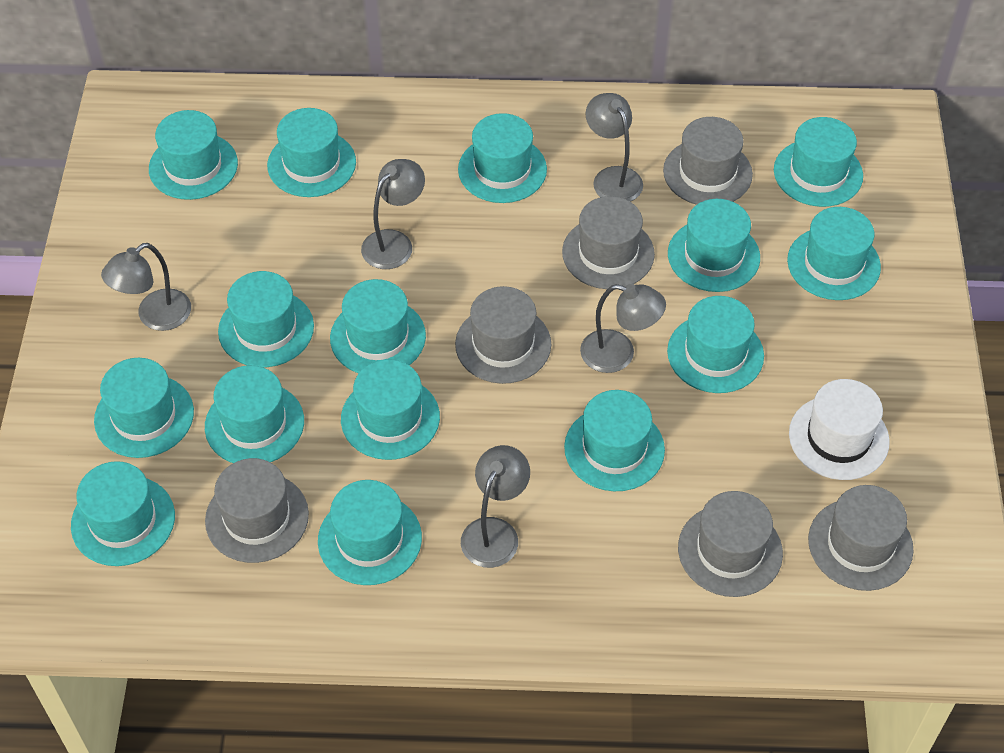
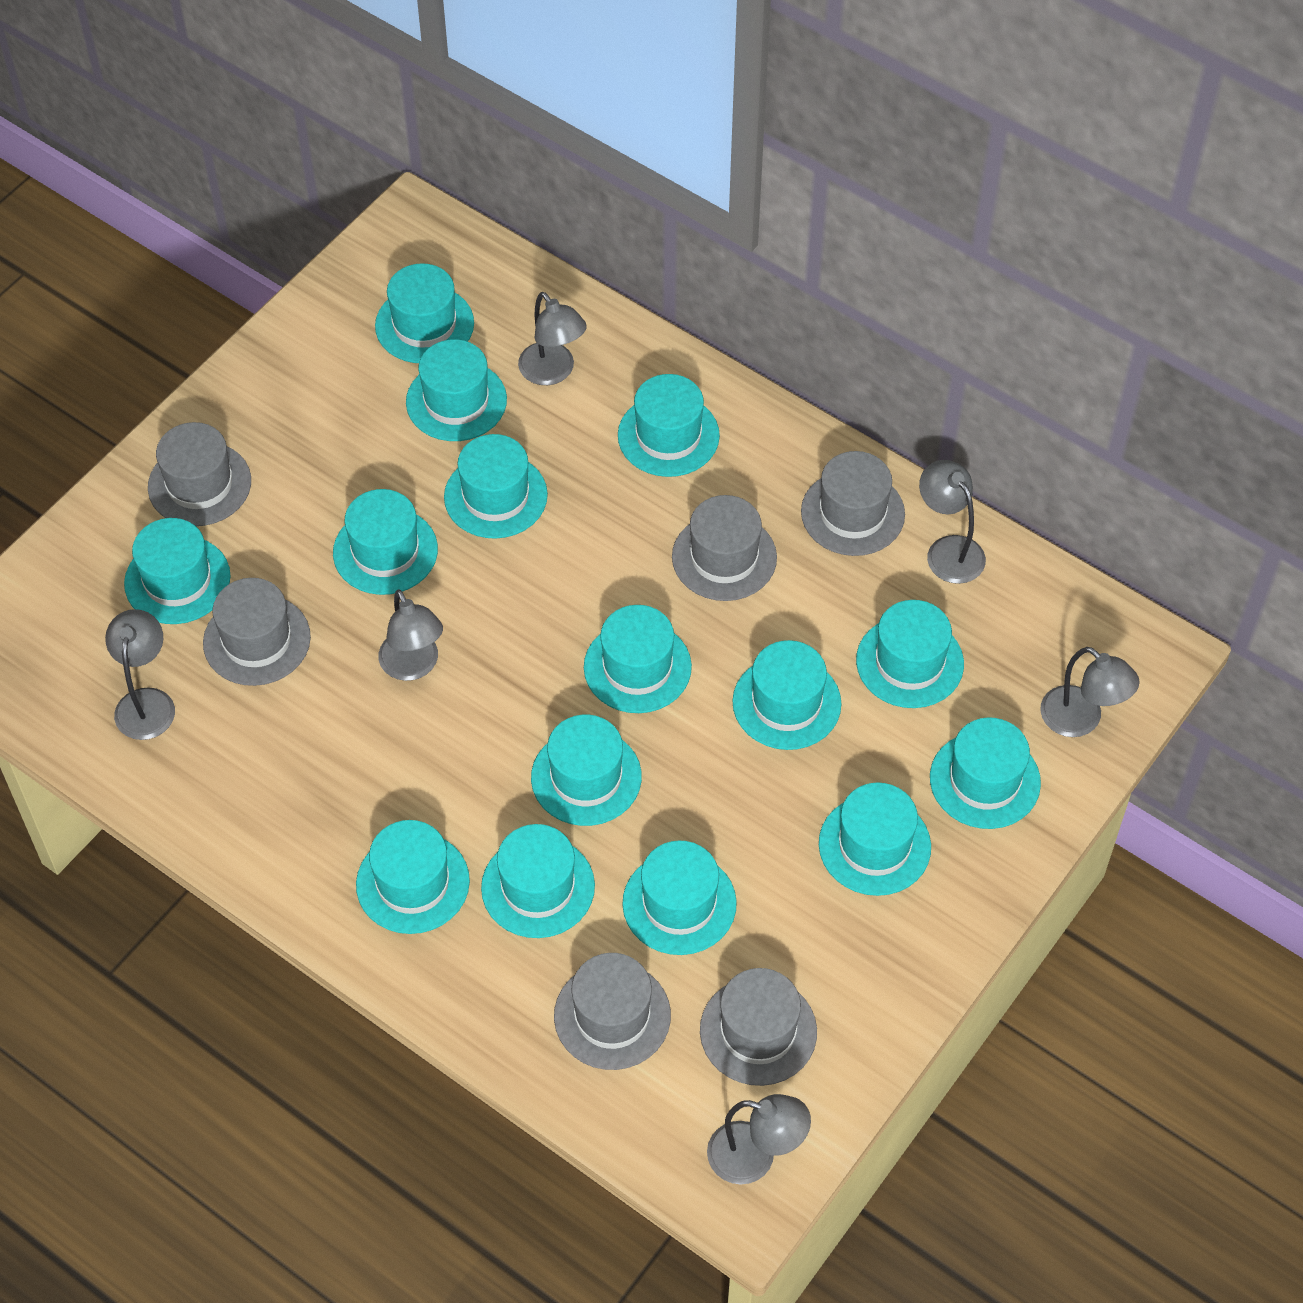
grey lamp: [101,243,191,331] [361,159,425,269] [461,445,530,568] [580,284,666,373] [586,93,643,202] = 5 -> [105,609,175,740] [378,589,443,681] [518,292,587,385] [707,1094,811,1185] [919,460,986,584] [1040,647,1139,737] = 6
white hat: [789,379,890,480] = 1 -> none = 0

